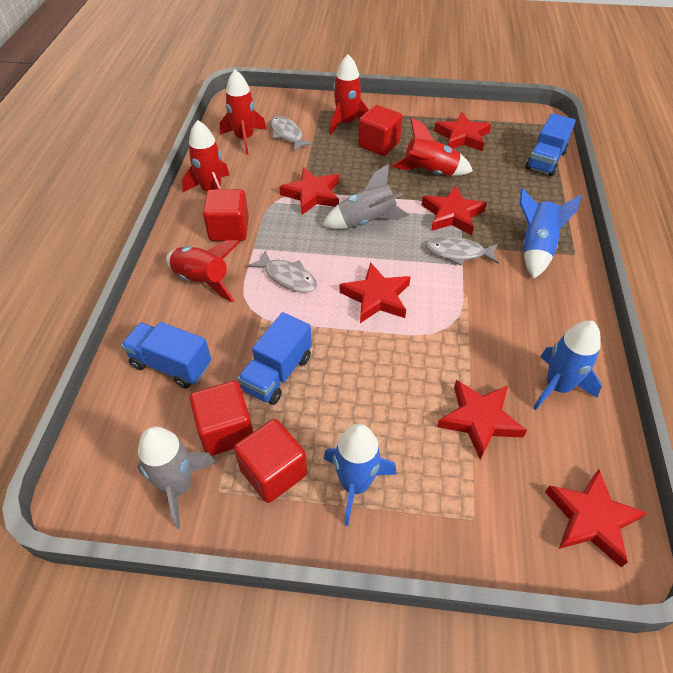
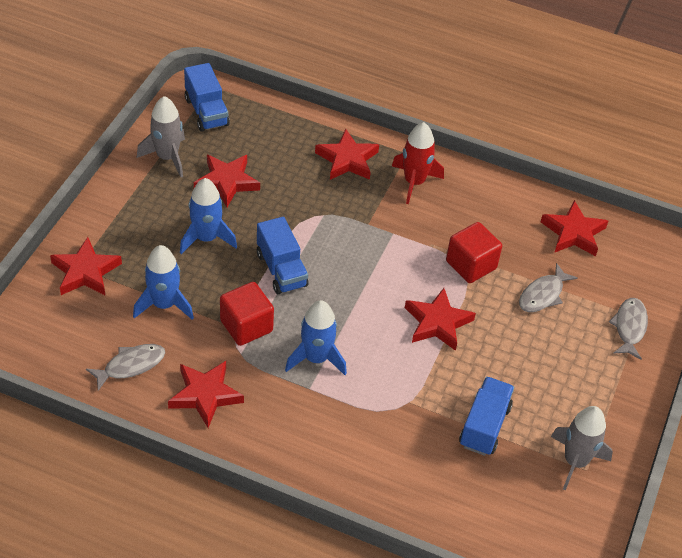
red cube: [190,381,253,456] [203,189,249,241] [234,419,307,503] [358,105,403,156] = 4 -> [220,282,274,346] [446,222,502,283] = 2
red rocket: [166,240,240,302] [182,120,229,192] [220,70,267,155] [329,54,369,135] [391,117,473,176] = 5 -> [392,122,444,204] = 1

